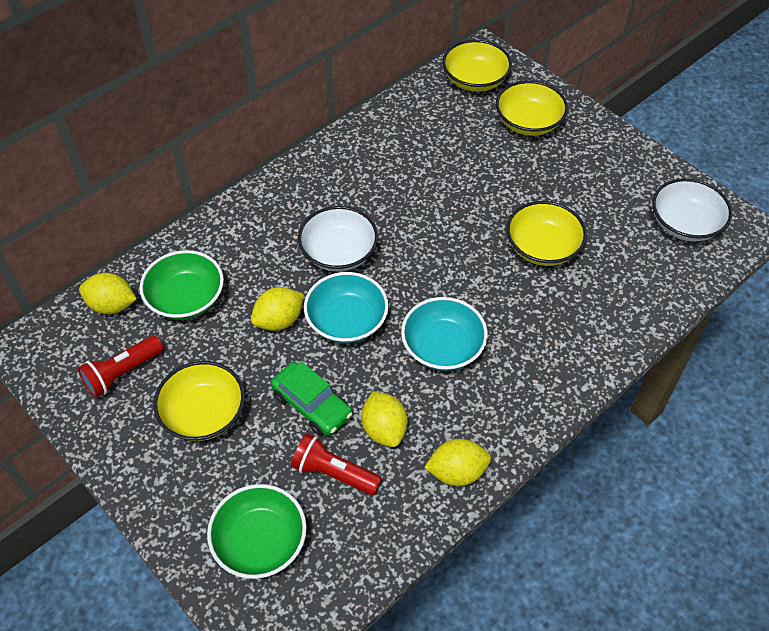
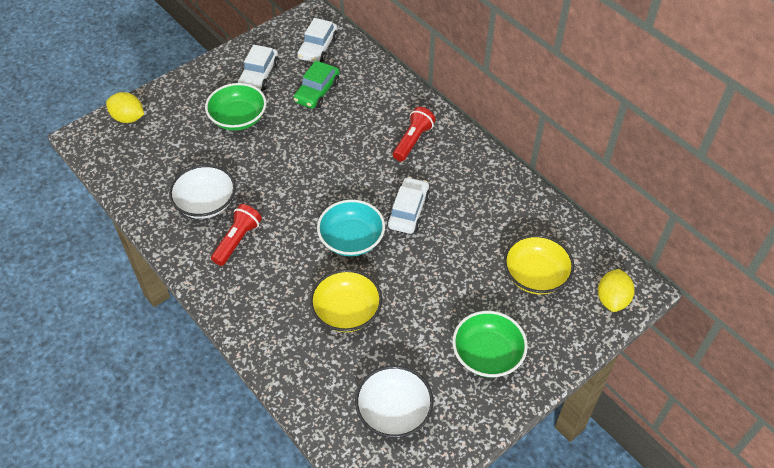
turquoise bowl: [304,272,389,343] [401,297,488,371] = 2 -> [317,200,385,256] = 1
white car: none = 0 -> [238,45,279,91] [297,18,338,63] [387,177,430,234] = 3
yellow bowl: [153,361,245,441] [442,40,512,92] [496,81,568,136] [506,201,587,266] = 4 -> [310,269,382,332] [504,235,574,294] = 2
yellow lemon: [79,273,136,314] [251,287,304,331] [361,391,408,447] [424,439,491,486] = 4 -> [106,92,144,123] [598,269,635,312] = 2

